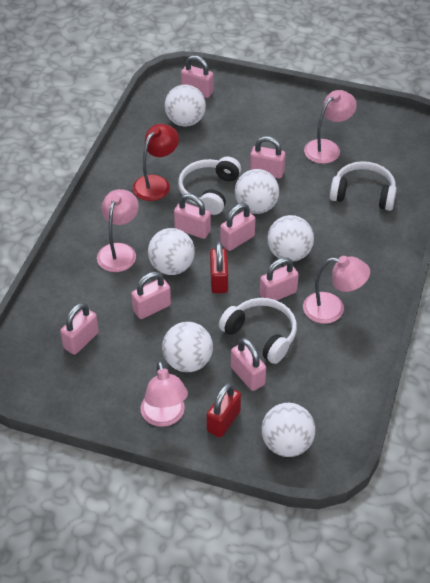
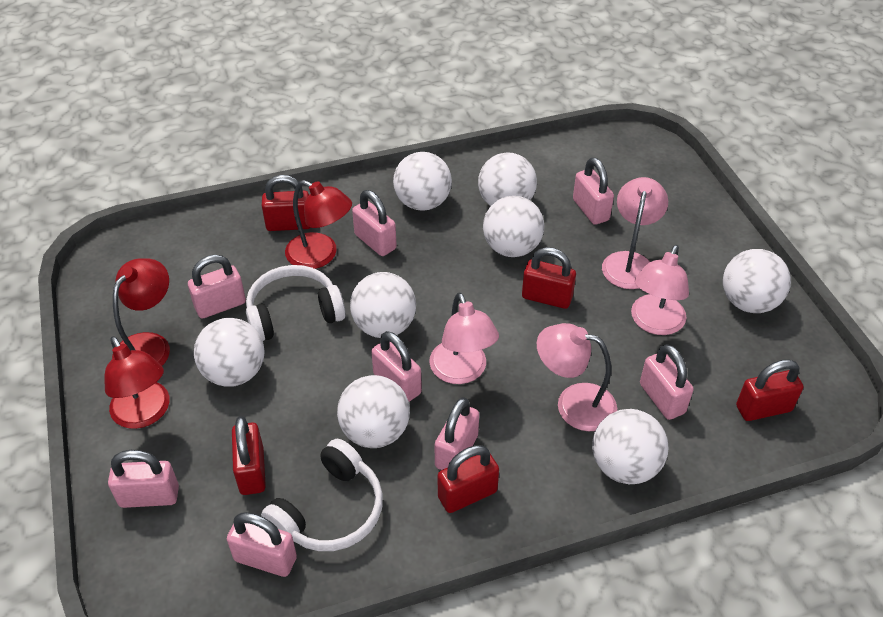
red lamp: [133,124,179,201] = 1 -> [104,336,170,429] [112,258,170,366] [285,180,352,269] = 3
red padlock: [206,383,241,437] [210,241,228,293] = 2 -> [232,416,266,495] [262,175,310,231] [438,445,499,513] [522,247,576,309] [736,359,803,421] = 5
white ball: [148,228,195,275] [162,322,213,372] [165,85,206,127] [235,169,279,214] [261,403,315,457] [267,215,314,262] = 6 -> [194,318,265,387] [337,375,410,448] [350,272,416,338] [393,152,452,211] [478,152,537,206] [483,196,544,257] [592,409,668,484] [723,249,791,313] = 8
white headphones: [178,156,241,215] [219,298,297,364] [330,161,397,211] = 3 -> [246,265,346,341] [261,438,383,551] = 2

